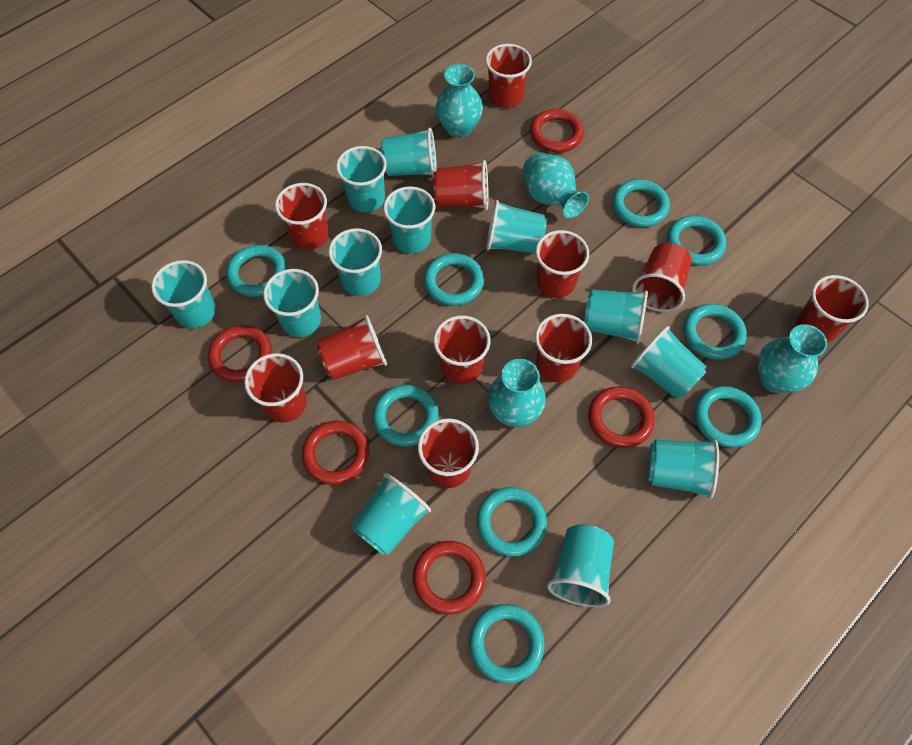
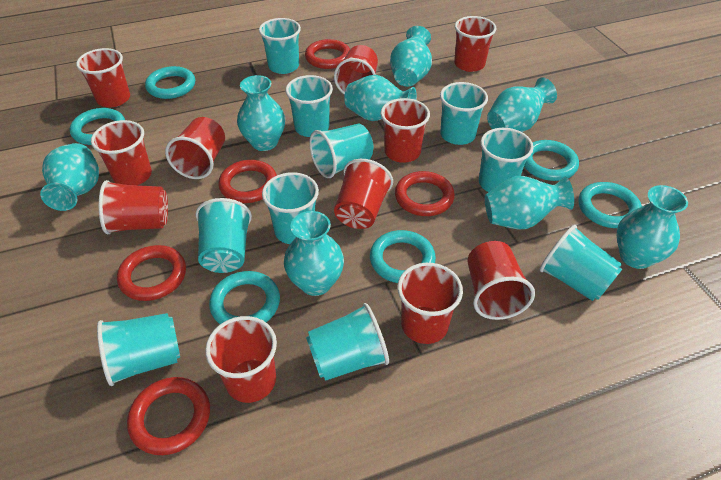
turquoise cup: [151,260,216,328] [263,269,321,337] [328,228,382,296] [336,146,387,212] [352,473,431,555] [381,127,437,176] [383,186,435,254] [486,200,547,254] [547,524,614,607] [584,289,648,344] [631,326,706,399] [647,439,719,499] = 12 -> [97,313,180,386] [196,198,252,273] [259,18,301,74] [262,172,319,244] [285,75,333,137] [306,303,389,381] [309,123,373,178] [440,82,488,145] [479,128,534,192] [539,225,622,301] = 10
turquoise ring: [226,245,287,297] [373,385,439,446] [424,253,484,306] [469,604,545,683] [476,487,547,557] [612,179,670,227] [667,215,726,266] [683,304,747,360] [694,386,762,448] = 9 -> [70,108,125,145] [145,66,195,99] [209,271,280,324] [370,230,436,283] [524,140,579,181] [579,182,642,228] = 6
turquoise vase: [436,64,483,138] [488,359,546,427] [523,152,589,218] [758,324,827,393] = 4 -> [40,143,99,211] [237,75,285,151] [284,211,344,296] [344,75,417,121] [390,26,432,87] [485,176,574,229] [487,77,557,132] [617,185,688,269] = 8

